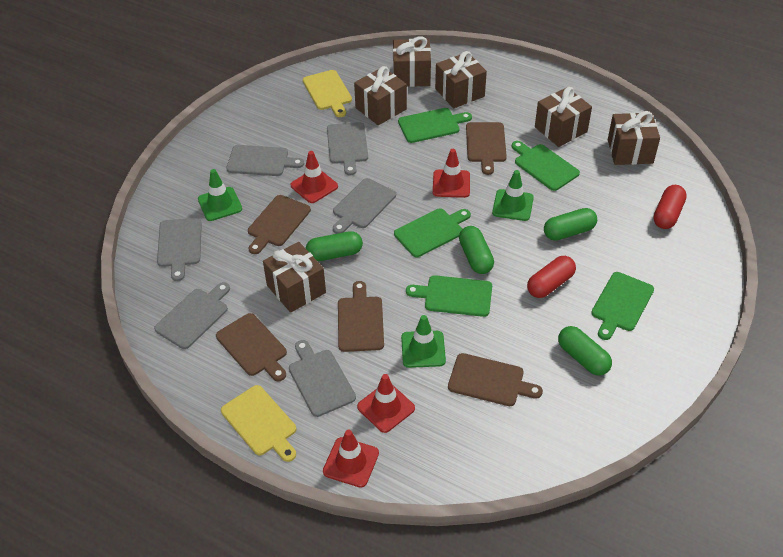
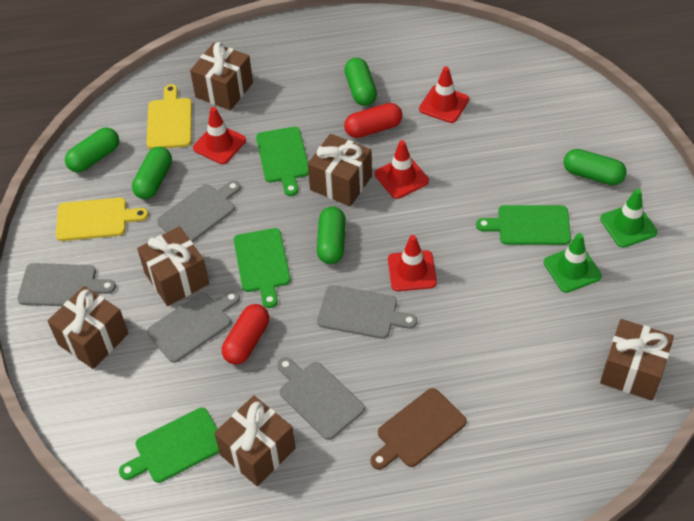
brown cutting board: [216,313,287,381] [248,195,311,254] [338,281,384,352] [448,353,543,406] [466,122,507,175] = 5 -> [370,388,467,470] = 1
green capsule: [306,231,363,261] [459,226,494,274] [544,208,597,241] [558,326,612,376] = 4 -> [65,127,119,173] [132,147,172,199] [317,207,346,264] [344,58,377,106] [564,149,627,185] = 5
green cutting board: [394,208,471,257] [398,108,472,143] [406,275,492,317] [511,141,580,191] [591,272,654,340] = 5 -> [119,408,219,483] [234,228,291,308] [256,127,309,196] [476,205,571,245] = 4
green traffic cone: [198,169,242,221] [401,315,446,368] [492,170,534,221] = 3 -> [544,233,602,293] [600,189,657,248] = 2
grey cutting board: [154,282,230,349] [157,218,202,281] [226,145,304,176] [289,340,356,417] [327,122,368,175] [333,178,396,234] = 6 -> [17,263,116,306] [147,291,240,363] [157,181,241,242] [277,357,365,440] [317,285,417,339] = 5

